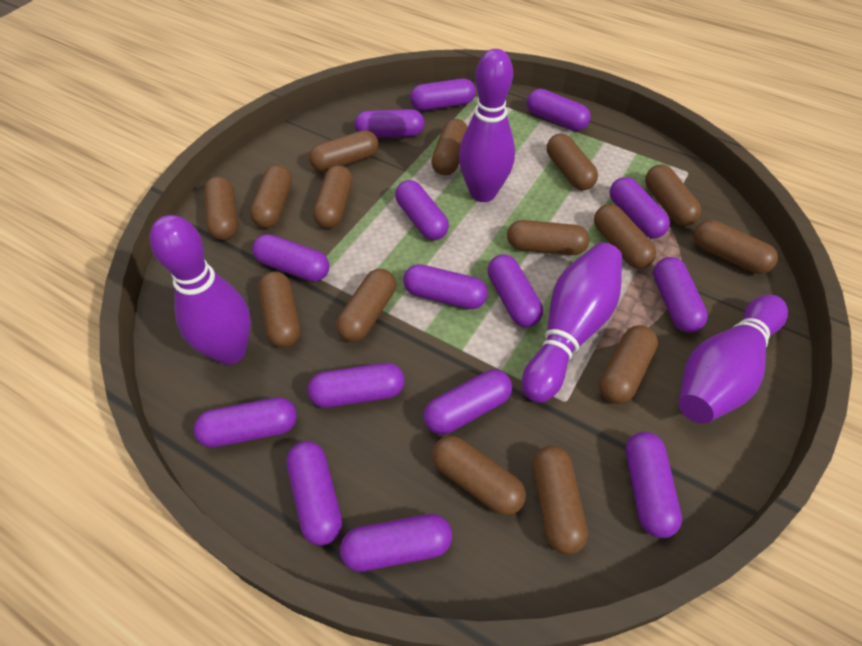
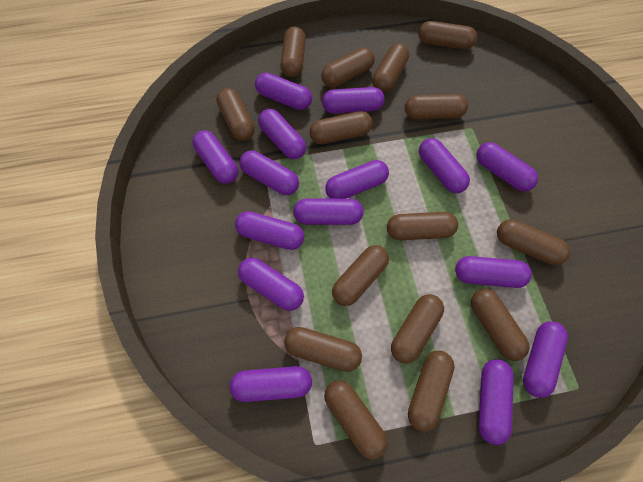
purple bowling pin: [150,215,251,365] [459,49,515,202] [522,242,622,403] [678,295,788,424] = 4 -> none = 0

